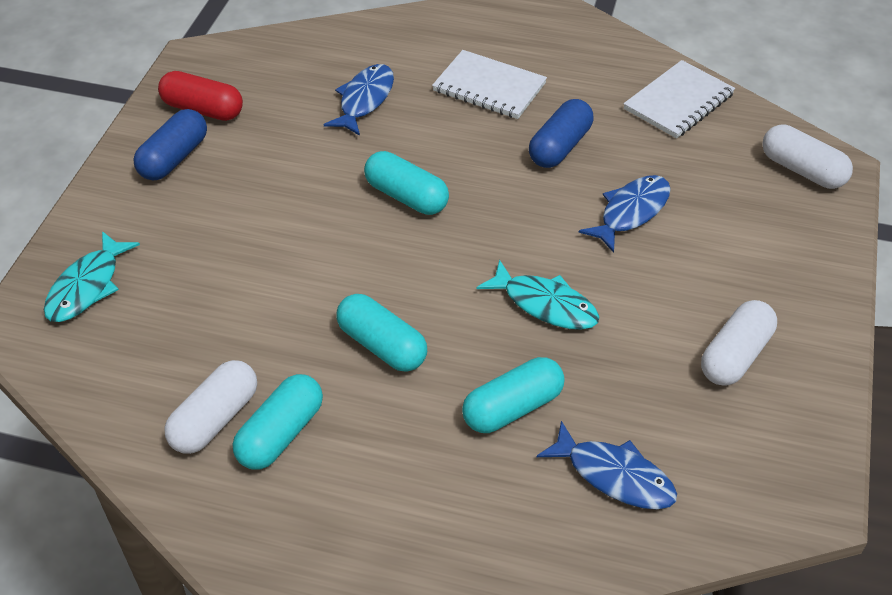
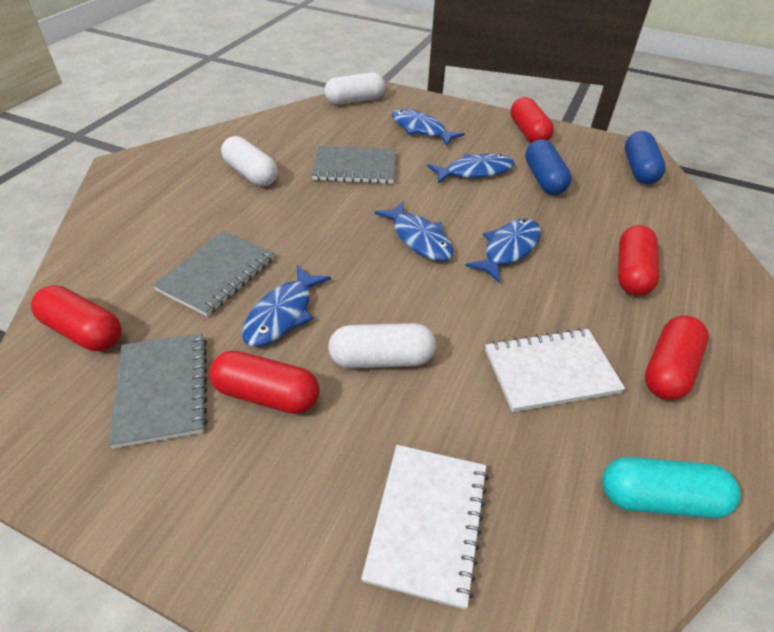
blue fish: [324,64,394,136] [537,421,677,509] [578,175,671,253] = 3 -> [242,265,331,347] [374,201,454,261] [392,109,465,146] [427,154,514,184] [466,219,541,283] = 5
grey notebook: none = 0 -> [109,333,207,448] [153,231,274,316] [312,146,396,184] = 3
red capsule: [158,71,243,121] = 1 -> [31,285,122,351] [209,351,320,414] [510,97,554,143] [618,225,659,296] [645,315,709,400] = 5
turquoise capsule: [233,374,323,470] [336,294,427,372] [364,151,449,215] [462,357,565,433] = 4 -> [602,457,741,518] = 1
turquoise fish: [44,231,140,322] [476,259,599,330] = 2 -> none = 0

